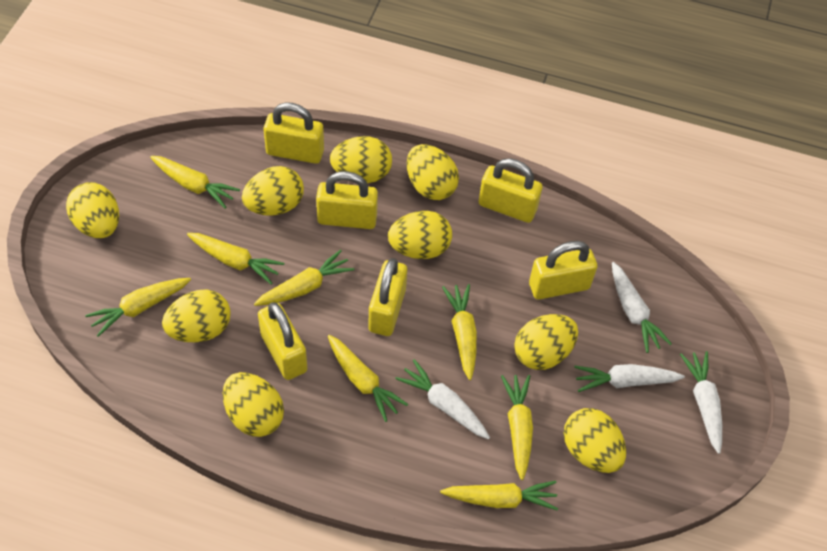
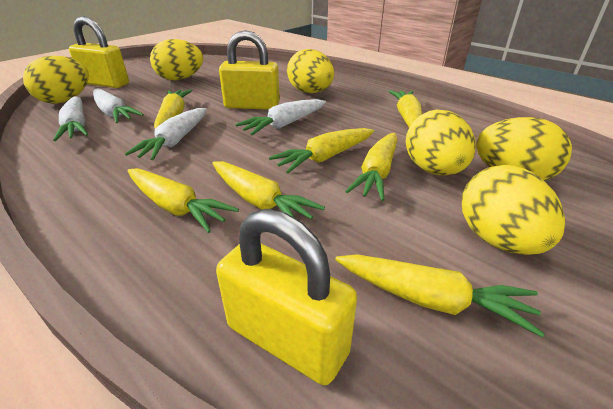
yellow carrot: [85,278,191,337] [150,156,240,208] [187,233,284,285] [254,250,354,306] [328,335,408,422] [440,481,558,511] [442,284,477,380] [501,375,533,480] = 8 -> [128,168,239,233] [154,89,193,128] [212,161,325,219] [269,128,374,173] [335,254,545,337] [345,133,397,201] [389,90,422,127] = 7
yellow egg: [66,182,119,238] [162,289,231,342] [223,372,284,437] [242,166,304,216] [330,136,392,183] [388,211,452,259] [407,144,459,200] [514,314,578,370] [563,408,626,473] = 9 -> [23,56,89,104] [150,39,203,80] [287,49,334,93] [406,109,476,176] [462,165,565,255] [476,117,572,180] = 6
yellow padlock: [258,302,307,380] [264,102,324,164] [316,171,378,229] [368,258,407,336] [479,158,543,223] [529,241,597,300] = 6 -> [69,16,129,88] [216,209,357,386] [219,30,280,110] = 3

